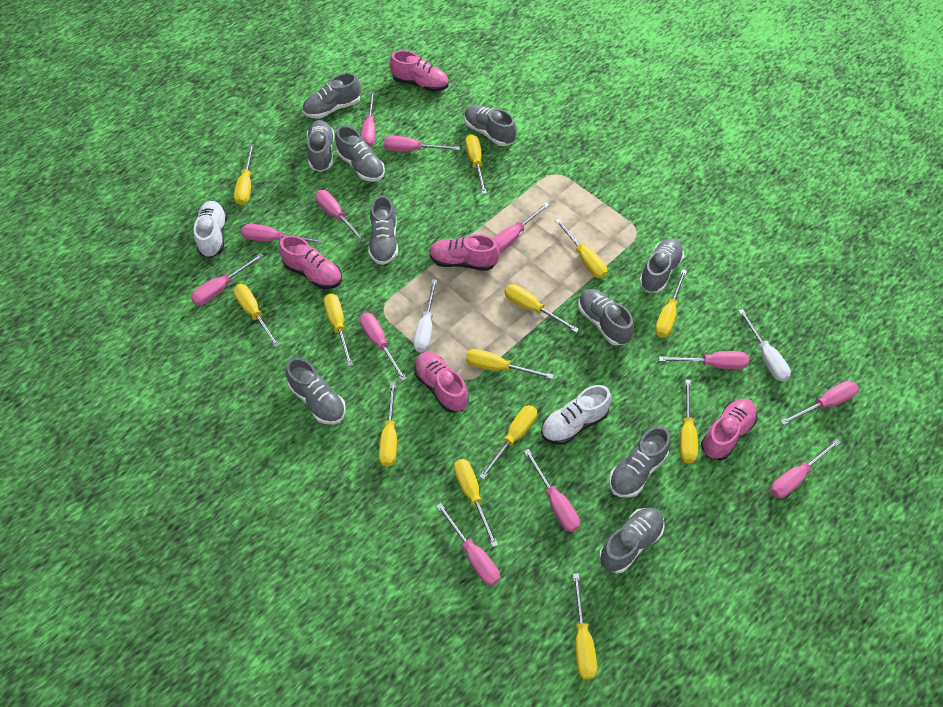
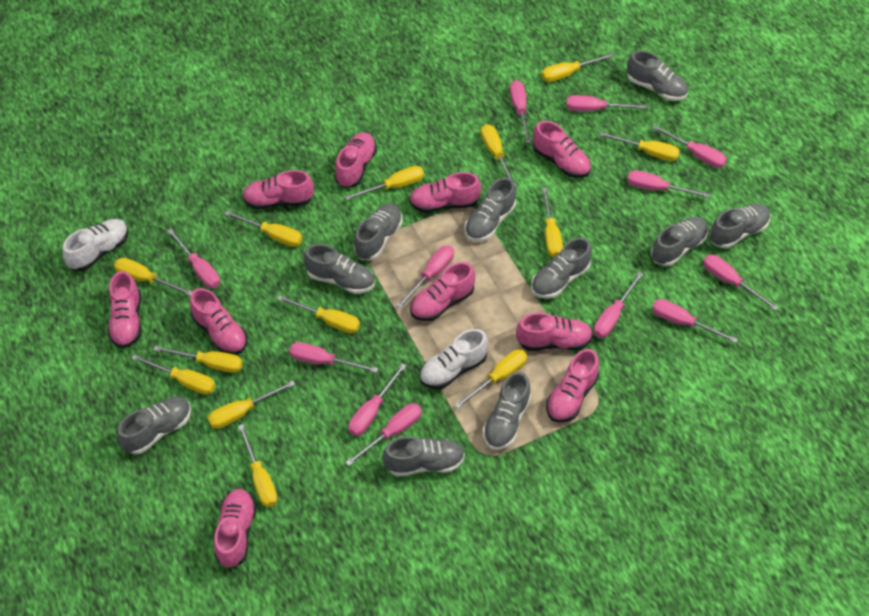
pink shoe: [279,235,342,289] [390,50,449,92] [414,352,469,413] [429,234,499,271] [701,399,757,460] = 5 -> [108,271,142,348] [190,288,247,355] [214,489,257,568] [242,170,314,209] [335,132,377,188] [409,172,481,213] [410,262,475,321] [516,313,593,351] [533,121,591,178] [546,349,599,423] = 10
white screwdriver: [414,279,437,353] [738,309,791,381] = 2 -> none = 0

